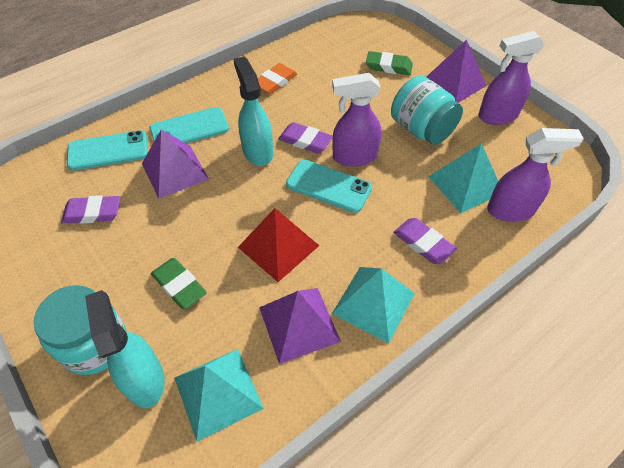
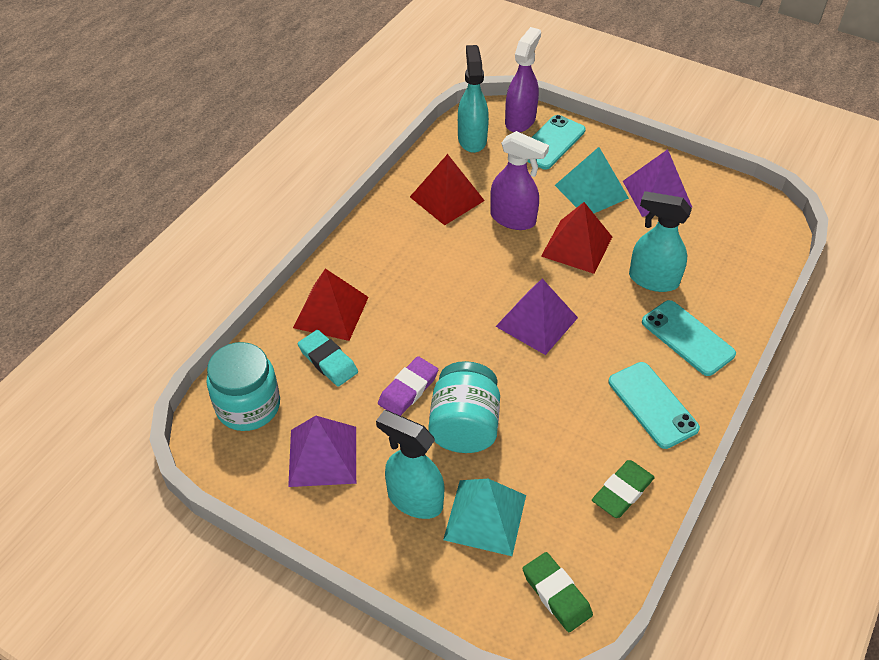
orange eraser: [258,63,297,94] = 1 -> none = 0
purple eraser: [61,195,120,224] [278,122,333,154] [393,218,457,264] = 3 -> [378,356,438,416] = 1
purple spray bottle: [332,73,381,167] [478,31,545,125] [487,128,584,222] = 3 -> [490,131,549,230] [505,27,541,132] = 2
red pyramid: [238,208,319,282] = 1 -> [293,269,369,341] [410,154,485,225] [541,202,612,274] = 3
turquoise eraser: none = 0 -> [298,330,358,387] = 1
turquoise pyramid: [174,349,264,441] [332,267,415,343] [428,143,498,213] = 3 -> [443,479,526,556] [555,147,629,213] = 2
turquoise spray bottle: [85,290,165,408] [233,57,273,166] = 2 -> [376,410,445,519] [458,45,489,153] [629,191,692,292] = 3

